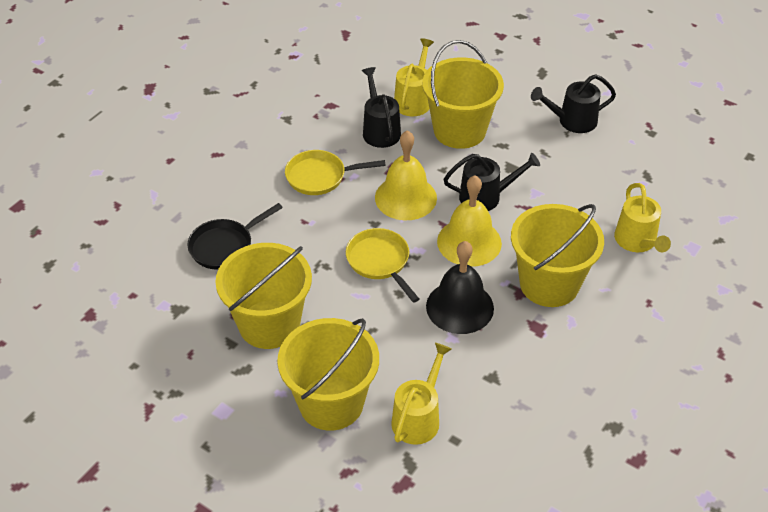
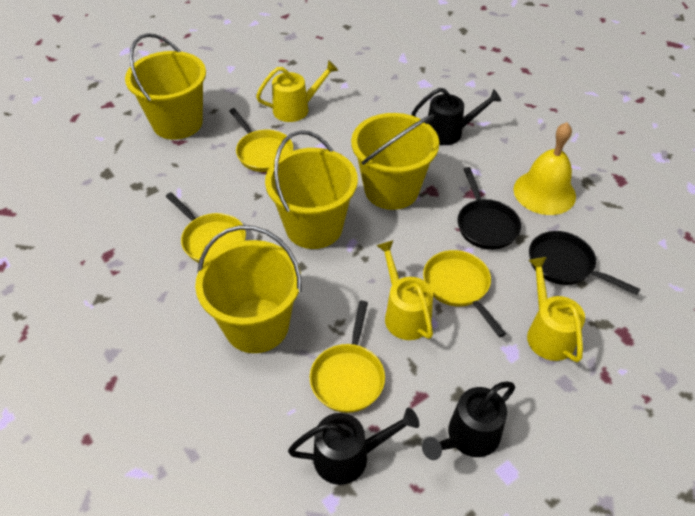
black bell: [426,241,494,334] = 1 -> none = 0
black pan: [188,203,283,270] = 1 -> [458,167,521,250] [529,231,640,295] = 2
yellow bell: [375,130,437,220] [437,175,502,267] = 2 -> [514,122,576,215] = 1
yellow pan: [285,150,386,195] [346,228,419,303] = 2 -> [166,192,246,263] [229,108,293,172] [310,301,385,413] [423,250,506,337] = 4

